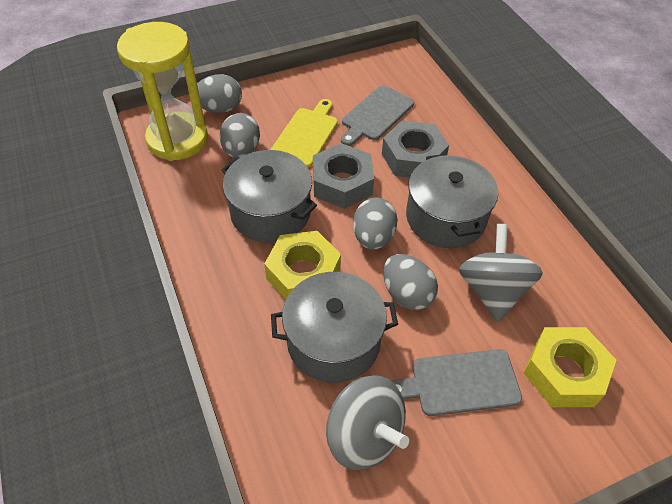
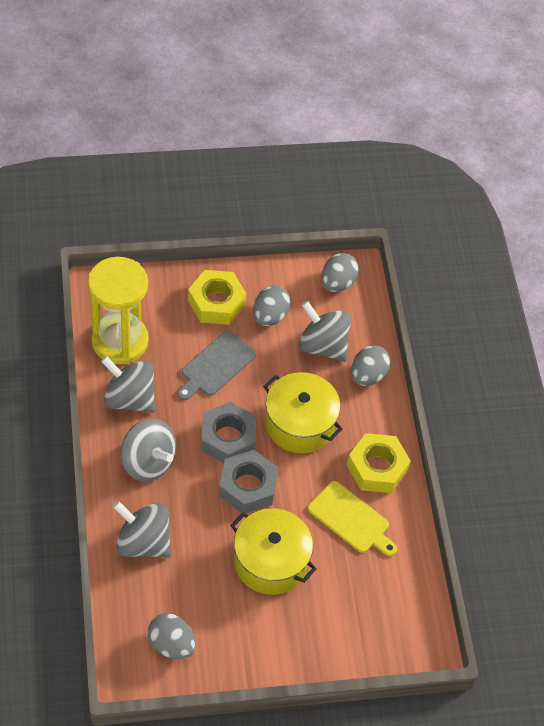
grey cutting board: [341,85,414,146] [392,349,522,416] = 2 -> [177,331,256,400] = 1
grey pot: [221,150,317,243] [271,272,398,383] [406,154,498,248] = 3 -> none = 0
grey spinning top: [326,375,409,470] [459,224,543,322] = 2 -> [101,356,156,413] [113,501,171,558] [121,418,177,482] [299,301,351,362] = 4
yellow pot: none = 0 -> [230,508,316,595] [263,372,343,453] = 2

